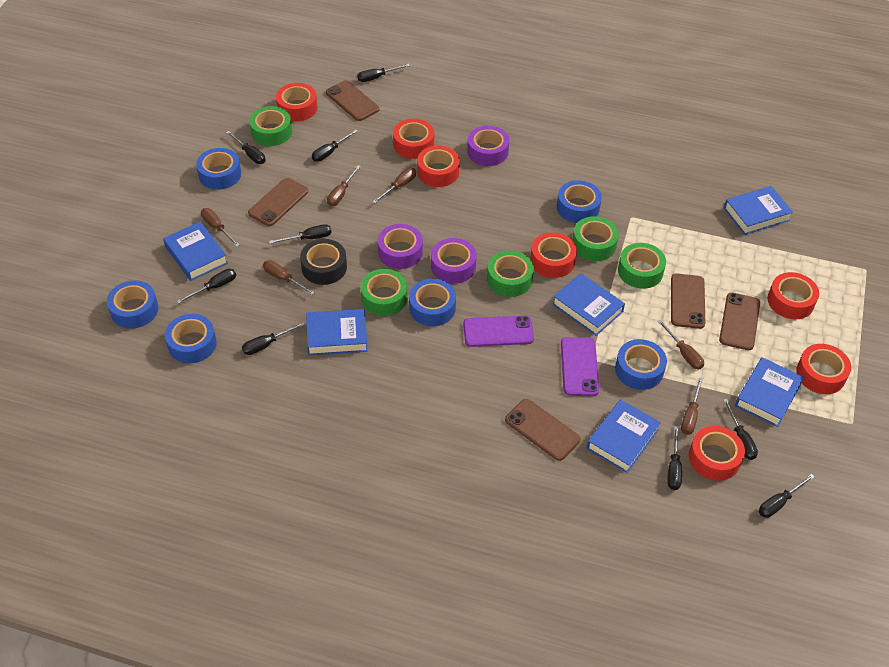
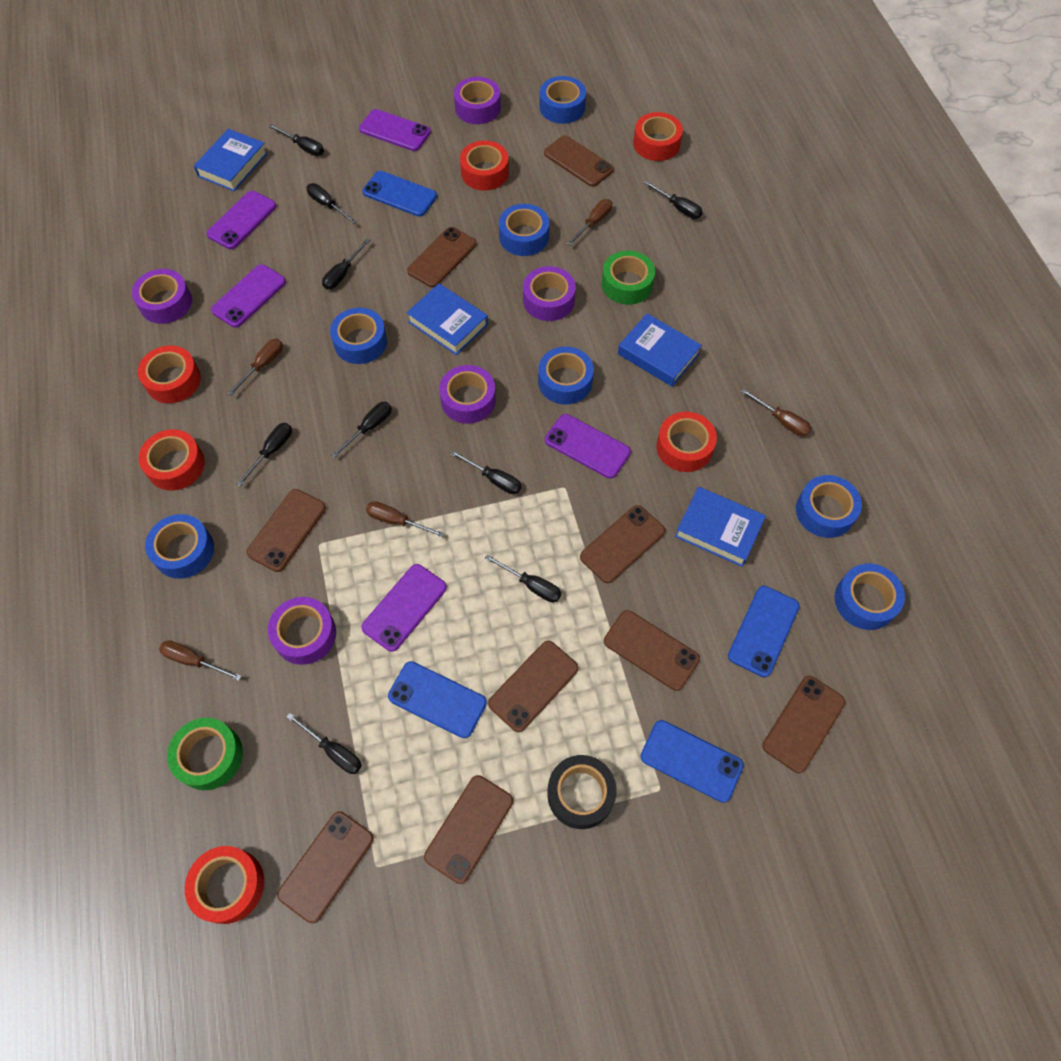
blue book: [163,222,228,281] [306,309,368,355] [552,273,625,336] [587,399,661,473] [724,186,793,235] [735,357,804,427] = 6 -> [194,129,268,191] [407,283,488,355] [618,313,702,387] [675,487,766,567] = 4
blue phone: none = 0 -> [362,171,437,217] [388,661,487,738] [640,720,744,803] [728,586,800,677] = 4
blue tape: [107,280,158,329] [165,314,217,364] [196,148,241,190] [409,279,456,326] [557,180,602,223] [615,339,667,390] = 6 -> [145,514,214,579] [330,308,387,364] [499,204,549,256] [538,347,594,404] [540,76,586,124] [796,475,862,538] [834,564,905,630] = 7
brown phone: [248,178,308,226] [326,80,379,121] [505,399,580,461] [671,273,705,329] [719,293,760,350] = 5 -> [246,489,326,572] [277,811,374,923] [407,227,476,288] [424,775,513,884] [488,641,578,732] [544,135,614,187] [580,505,665,583] [604,610,700,691] [762,676,845,773] = 9
brown screwdriver: [201,208,239,247] [263,260,315,295] [327,165,361,206] [373,168,416,203] [658,320,704,369] [681,377,703,435] = 6 -> [159,640,242,681] [228,339,283,396] [366,501,445,537] [567,199,612,246] [741,389,811,436] = 5
green tape: [249,106,292,146] [360,269,407,316] [487,250,534,297] [573,216,619,261] [618,243,666,289] = 5 -> [167,718,243,790] [602,251,655,305] = 2
purple phone: [463,316,534,347] [561,337,599,396] = 2 -> [206,191,276,249] [211,264,286,328] [359,109,431,151] [361,564,447,652] [545,414,631,479] = 5
purple tape: [378,224,423,269] [431,238,477,284] [467,126,509,166] = 3 -> [132,269,192,324] [268,597,336,665] [439,365,496,424] [454,77,501,124] [523,266,576,321] = 5
red tape: [276,83,318,121] [393,119,434,159] [417,146,460,187] [530,232,577,278] [689,426,745,481] [768,272,819,319] [796,344,851,394] = 7 -> [138,345,201,403] [139,429,205,491] [185,846,264,924] [460,140,509,191] [633,112,683,161] [657,412,717,472] = 6

